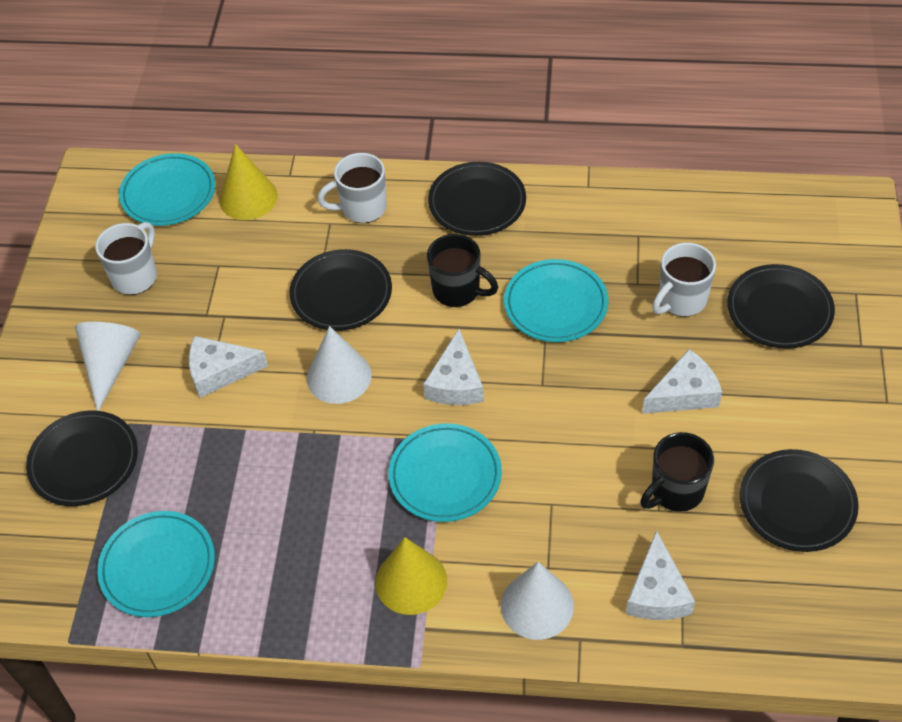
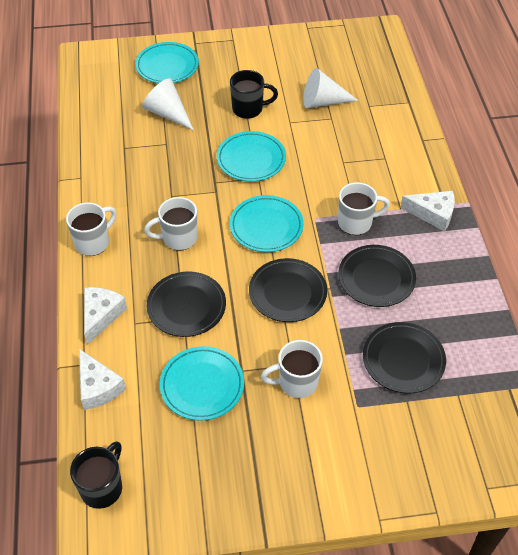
black plate: [26,411,138,506] [289,249,392,331] [428,162,526,236] [727,264,835,349] [740,449,859,552] = 5 -> [147,271,226,337] [249,258,327,322] [338,245,416,307] [363,322,446,394] = 4
white cheese: [189,336,268,398] [423,329,484,405] [626,530,695,620] [642,349,722,414] = 4 -> [79,349,126,410] [84,287,127,345] [400,191,455,232] = 3
white cone: [75,322,141,411] [307,326,372,404] [501,562,574,640] = 3 -> [142,78,194,130] [303,68,359,108] = 2
white mug: [95,222,157,295] [317,153,387,223] [652,243,716,317] = 3 -> [66,202,117,256] [144,197,198,251] [261,340,323,398] [338,182,390,235] = 4
yellow cone: [219,144,278,220] [375,537,447,615] = 2 -> none = 0

